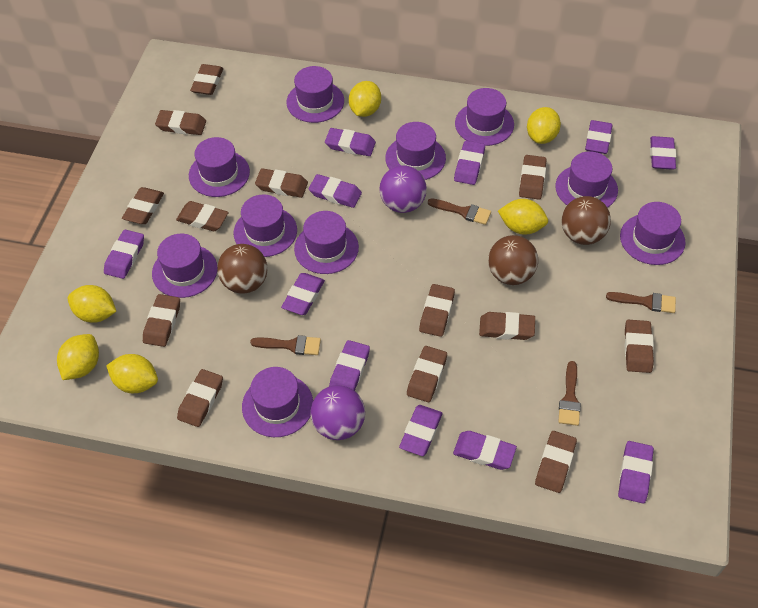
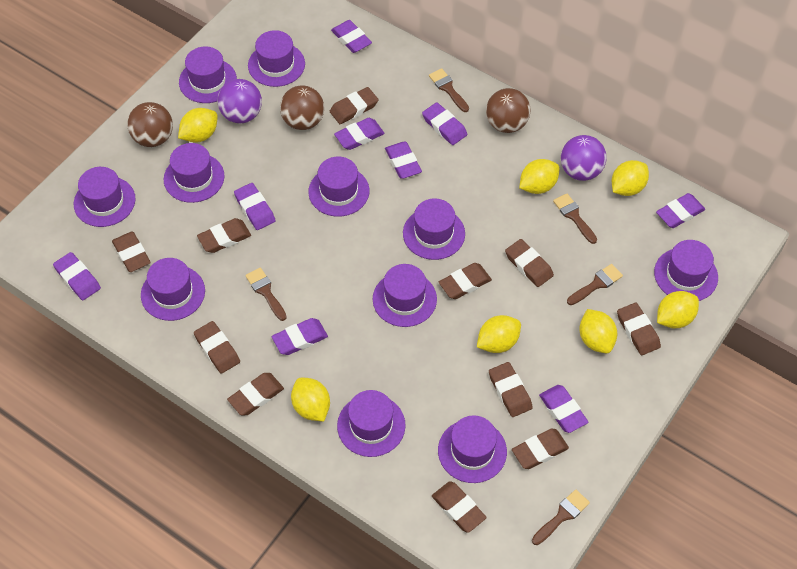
brown brush: [250,335,321,355] [428,198,491,225] [558,361,581,426] [606,292,676,313] = 4 -> [245,268,287,321] [429,68,469,112] [532,489,590,545] [553,193,597,244] [567,264,623,305] = 5
brown eraser: [122,187,164,224] [143,294,180,347] [155,110,206,135] [176,201,229,231] [177,369,223,427] [190,64,223,95] [255,168,308,198] [407,346,447,402] [419,284,455,337] [479,312,535,340] [519,155,547,199] [535,431,577,493] [625,320,654,373] = 13 -> [112,232,151,272] [194,321,240,374] [197,218,251,253] [227,373,284,416] [330,87,378,124] [432,481,487,533] [439,263,492,299] [489,362,533,417] [505,239,554,287] [512,429,569,469] [617,303,661,355] = 11
purple eraser: [104,230,144,279] [281,273,325,315] [309,174,362,208] [325,128,376,156] [329,340,370,391] [399,405,442,456] [453,431,517,470] [454,141,485,185] [585,120,613,154] [618,441,654,503] [650,136,676,170] = 11 -> [53,252,101,300] [234,183,276,230] [272,318,328,355] [331,20,372,53] [334,118,385,150] [385,141,422,179] [422,102,467,145] [539,385,588,433] [656,193,705,228] = 9
purple hat: [152,233,217,298] [189,137,250,197] [234,194,297,257] [242,367,313,437] [286,66,344,123] [294,211,359,274] [385,122,446,180] [455,88,514,146] [555,151,618,208] [620,202,685,265] = 10 -> [74,167,136,227] [141,258,205,321] [164,143,225,203] [179,46,237,103] [248,30,305,87] [308,157,370,217] [337,390,406,457] [373,264,437,327] [403,198,465,260] [438,415,507,483] [654,240,718,301] = 11
yellow lemon: [57,334,99,380] [68,285,116,323] [106,354,158,393] [349,81,381,117] [498,199,548,235] [527,107,561,144] = 6 -> [178,108,218,143] [291,378,330,422] [477,315,521,353] [519,159,559,194] [580,309,617,354] [612,160,649,196] [657,291,699,328] = 7

